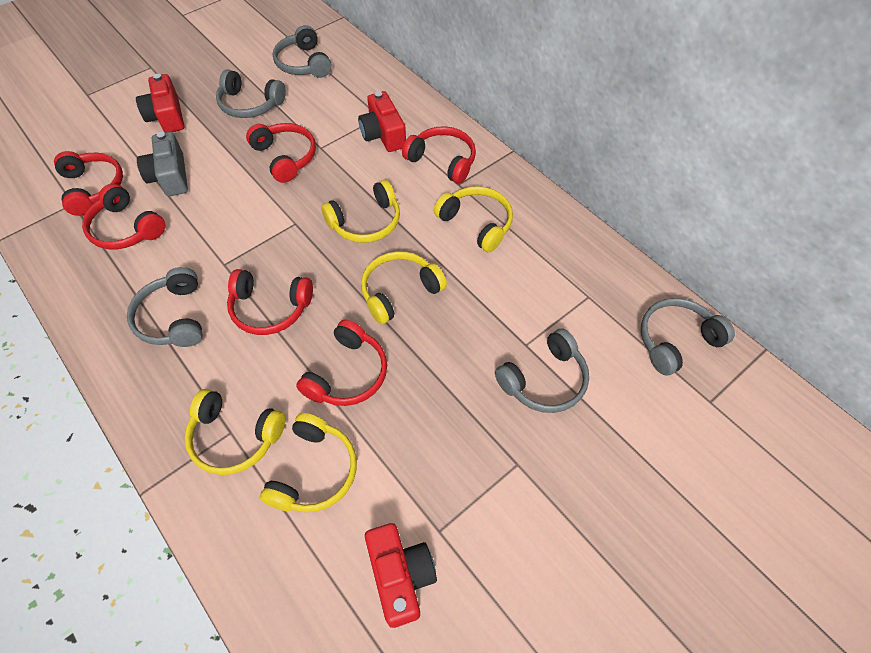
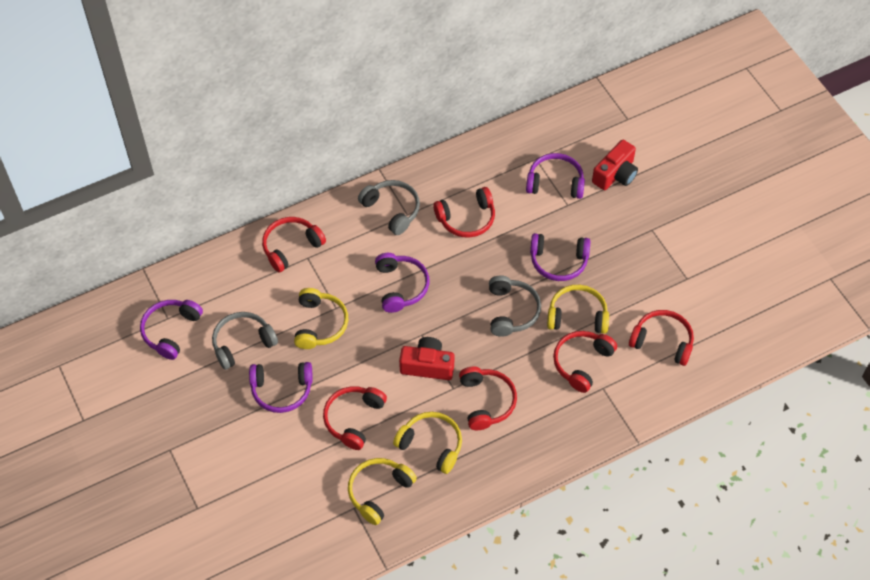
grey camera: [137,132,188,196] = 1 -> none = 0
grey headphones: [127,267,203,347] [216,70,286,118] [273,25,332,78] [495,329,589,413] [641,298,735,376] = 5 -> [212,312,278,370] [358,180,420,235] [489,275,541,337] = 3
purple headphones: none = 0 -> [140,300,203,360] [249,362,312,413] [375,253,429,313] [526,153,585,199] [530,233,590,281] = 5
red camera: [136,74,184,132] [358,91,406,152] [365,523,437,628] = 3 -> [399,337,455,380] [592,140,638,190] = 2
yellow headphones: [185,389,286,475] [260,413,357,512] [321,180,400,243] [361,251,447,324] [434,186,513,253] = 5 -> [294,288,348,349] [348,458,417,525] [393,412,462,474] [547,285,609,334] = 4

